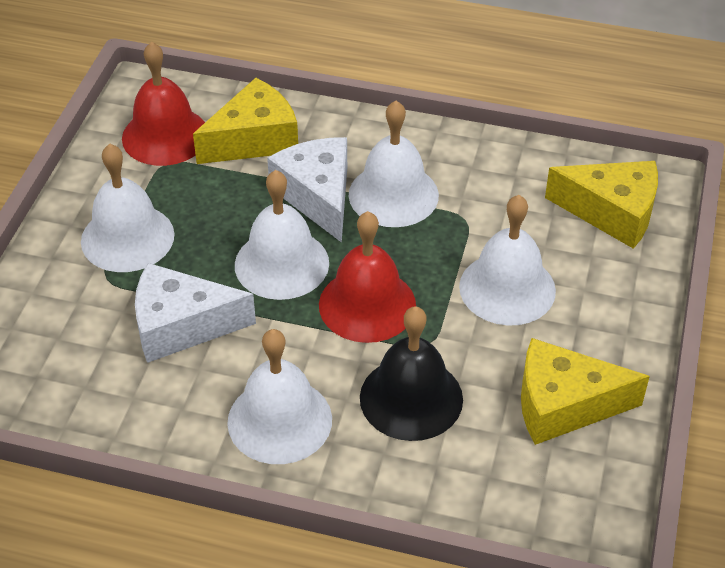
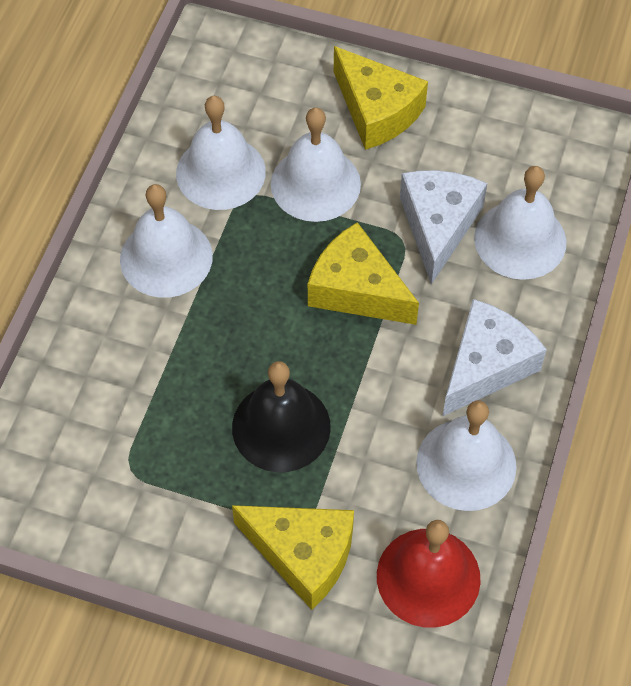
red bell: [122,42,205,166] [319,211,416,343] = 2 -> [377,520,481,628] = 1

